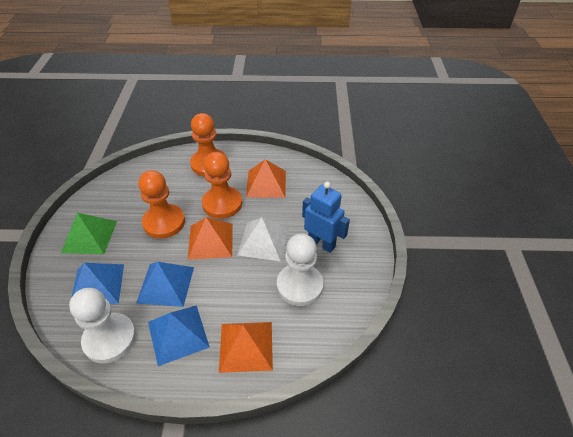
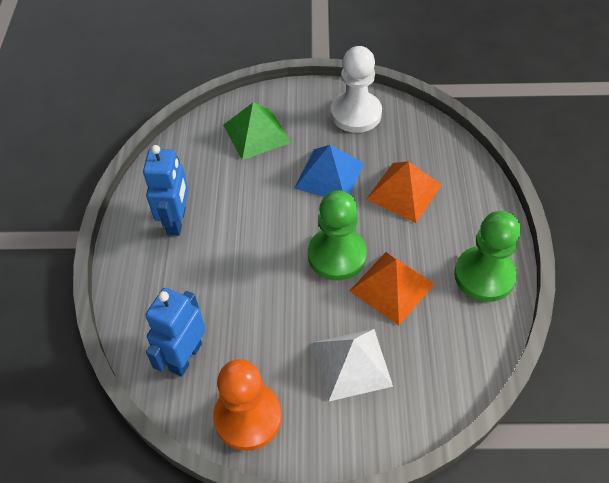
blue pyramid: [69,263,124,309] [136,262,194,307] [148,305,209,366] = 3 -> [295,145,364,197] = 1
blue robot: [302,182,350,253] = 1 -> [143,145,189,236] [145,288,206,377] = 2
green pawn: none = 0 -> [308,190,367,281] [454,211,521,302] = 2
orange pawn: [138,170,185,239] [190,113,227,176] [202,152,242,219] = 3 -> [213,359,282,451] = 1
orange pyramid: [188,217,233,260] [219,322,273,373] [246,159,286,198] = 3 -> [350,252,435,326] [366,161,441,223] = 2
white pawn: [69,288,136,363] [277,233,324,306] = 2 -> [331,46,382,133] = 1

